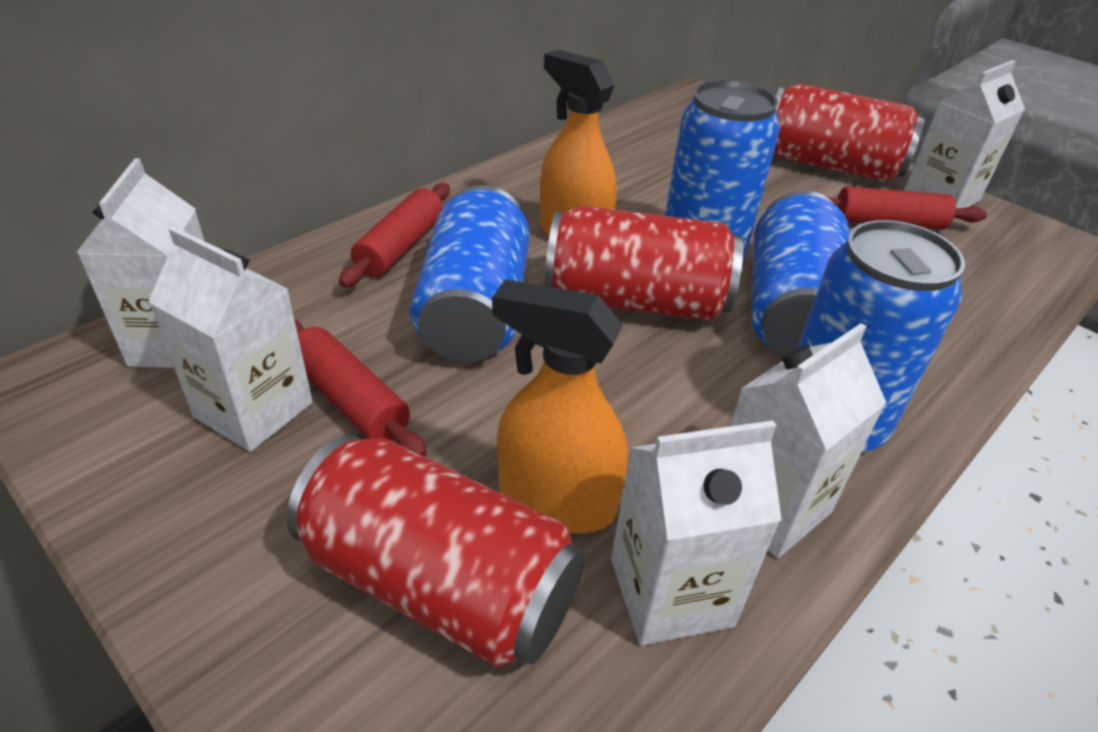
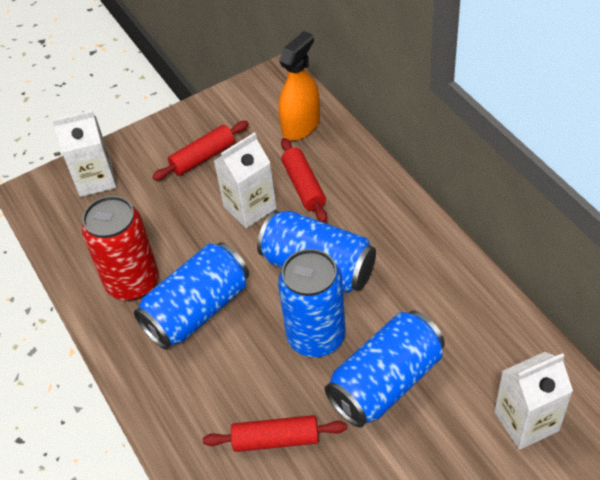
orange spray bottle: [492,279,628,533] [540,50,617,236] = 2 -> [278,31,320,140] = 1
red can: [286,434,585,667] [545,206,743,321] [774,84,925,182] = 3 -> [81,196,159,301] = 1
white carton: [76,158,204,368] [148,226,313,452] [611,420,782,646] [730,323,886,558] [904,60,1025,208] = 5 -> [52,110,116,197] [214,132,277,228] [494,352,573,450] = 3

